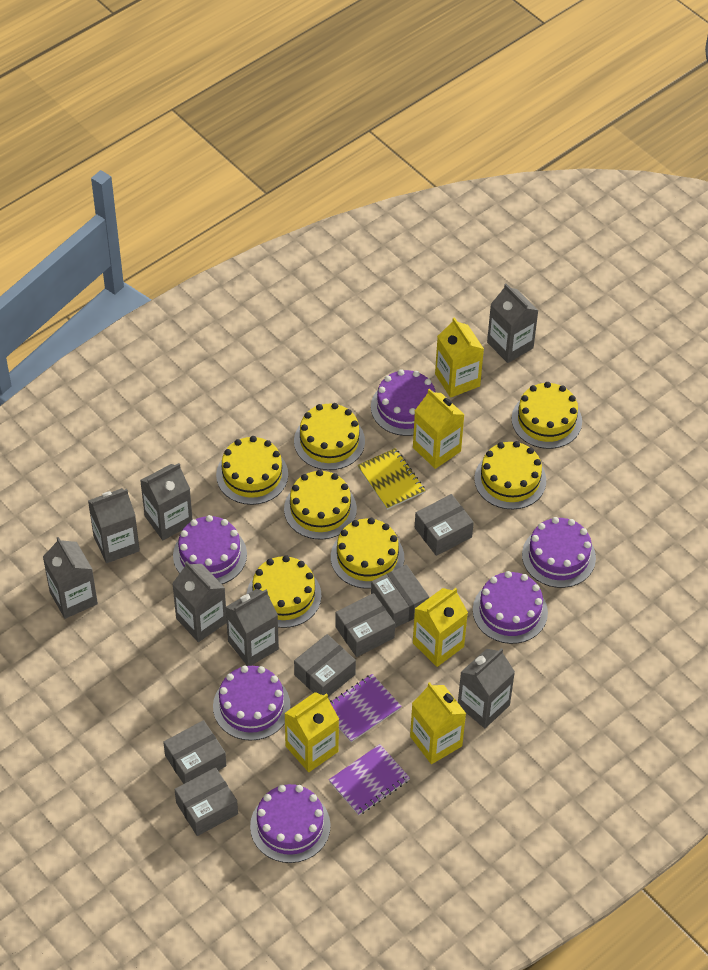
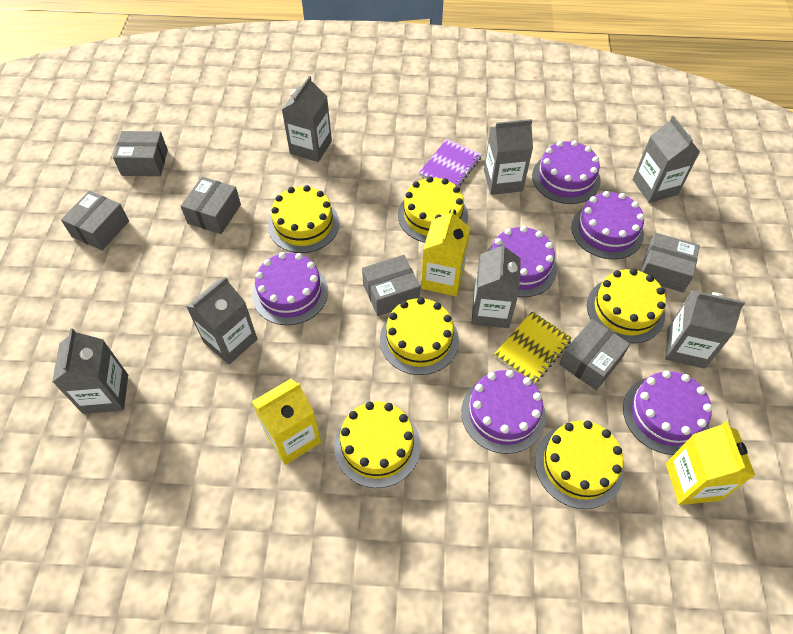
purple notebook: [329,744,410,816] [330,674,402,742] = 2 -> [419,139,482,187] = 1
yellow cake: [216,436,288,505] [247,555,321,628] [284,470,357,539] [294,403,365,470] [331,518,404,589] [474,441,546,509] [512,382,582,449] = 7 -> [268,185,339,253] [334,402,421,488] [380,297,459,375] [398,176,468,243] [535,421,624,509] [587,268,666,343] = 6
yellow carton: [284,692,339,772] [410,682,466,764] [413,389,465,469] [413,588,468,667] [435,317,484,398] = 5 -> [252,379,321,465] [421,209,470,296] [666,421,755,505] = 3

